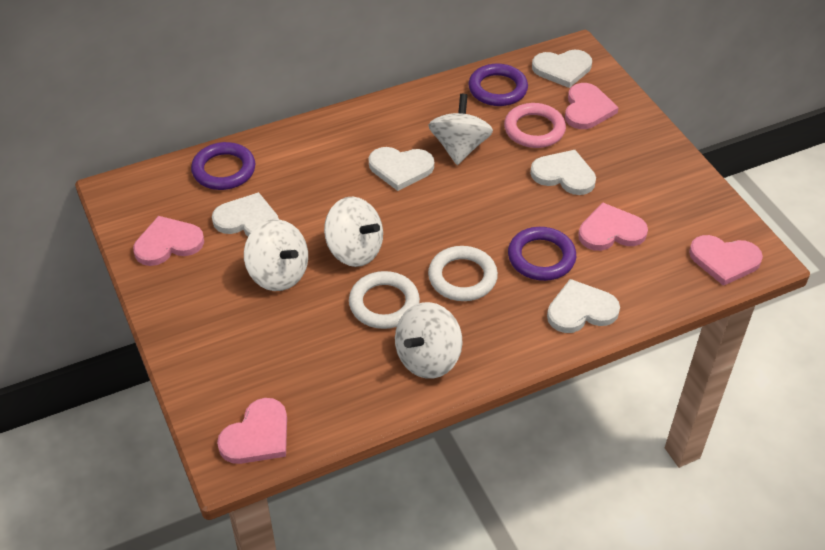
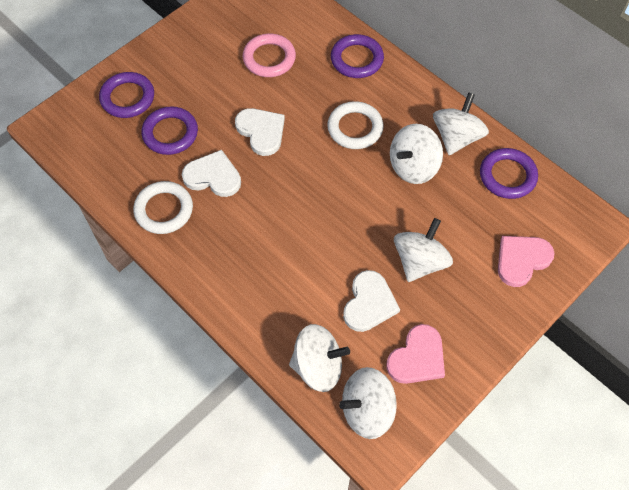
pink heart: [133,216,204,266] [217,398,287,464] [565,83,619,129] [578,202,648,251] [689,235,763,286] = 5 -> [386,324,445,384] [498,236,555,287] = 2
purple ring: [191,142,255,190] [468,64,528,106] [508,227,576,281] = 3 -> [99,72,154,118] [142,106,198,155] [331,34,384,78] [480,148,538,199] = 4
white heart: [212,192,279,236] [369,147,434,191] [530,150,596,195] [532,50,592,88] [547,279,620,333] = 5 -> [182,150,241,197] [235,108,285,156] [343,270,400,332] = 3
white spinning top: [244,219,308,291] [324,197,383,267] [395,302,463,379] [428,94,493,165] = 4 -> [289,324,350,392] [339,367,397,439] [390,124,443,184] [394,218,453,282] [433,92,489,155] = 5

